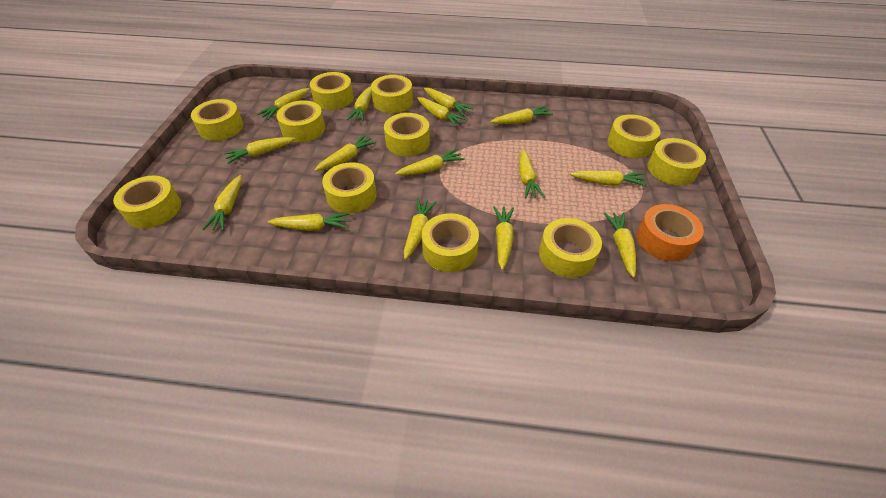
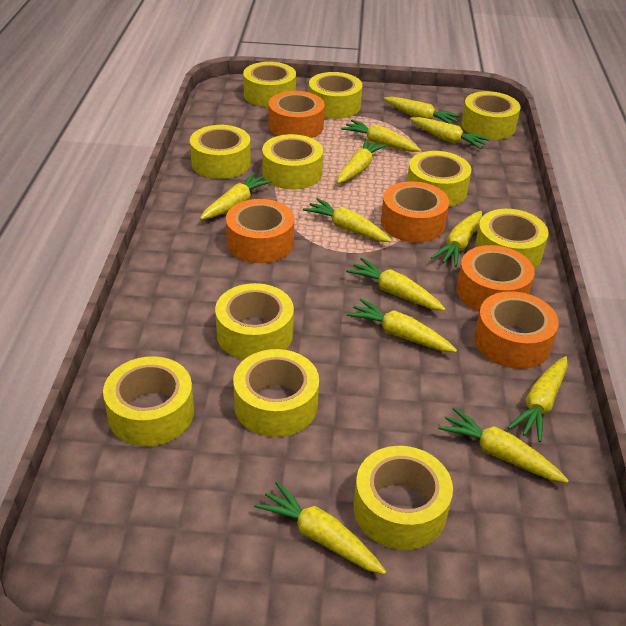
orange tape: [636,204,704,261] = 1 -> [226,199,294,263] [269,91,325,138] [381,181,449,242] [456,245,535,312] [474,291,559,369] = 5
yellow carrot: [202,175,242,231] [224,137,295,164] [257,88,309,120] [268,213,350,231] [314,135,377,171] [347,86,372,122] [395,149,465,175] [404,198,437,260] [417,97,467,127] [424,88,474,116] [490,106,553,124] [493,206,514,270] [519,149,545,198] [570,170,647,186] [604,212,636,278] = 15 -> [200,172,273,220] [254,481,386,575] [303,198,392,242] [337,139,387,184] [341,120,421,152] [346,257,445,311] [347,298,457,352] [384,97,461,124] [410,117,490,149] [431,211,482,267] [438,407,569,483] [508,356,568,442] = 12

